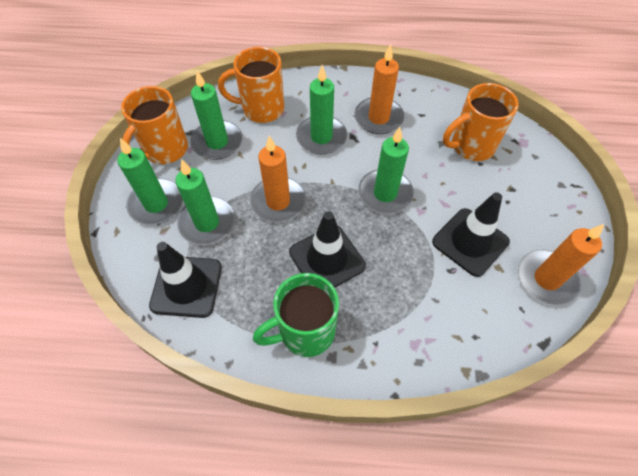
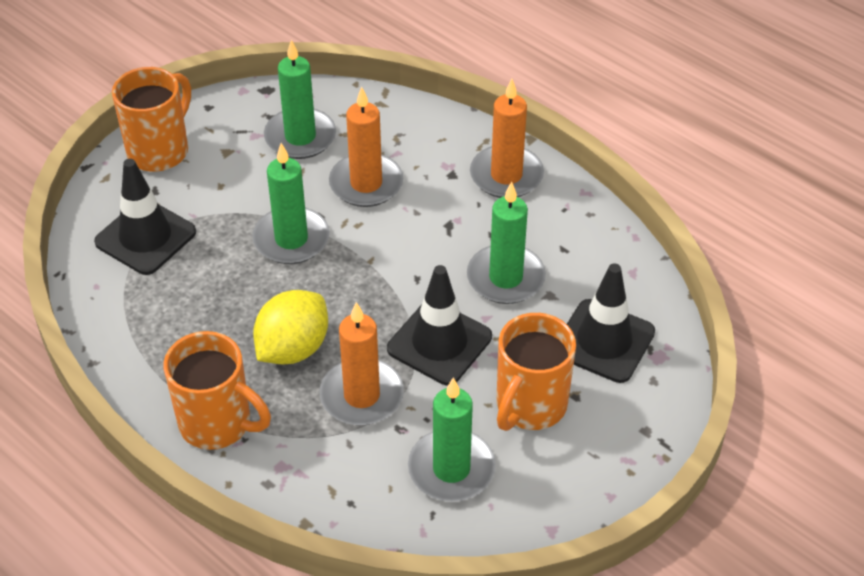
green candle: [118,138,183,225] [175,159,235,245] [190,71,242,160] [296,65,347,154] [358,127,414,214] = 5 -> [252,143,330,264] [264,40,336,159] [408,377,496,502] [467,182,546,304] = 4
green mug: [253,273,339,357] = 1 -> none = 0
yellow lemon: none = 0 -> [253,290,328,365] = 1

